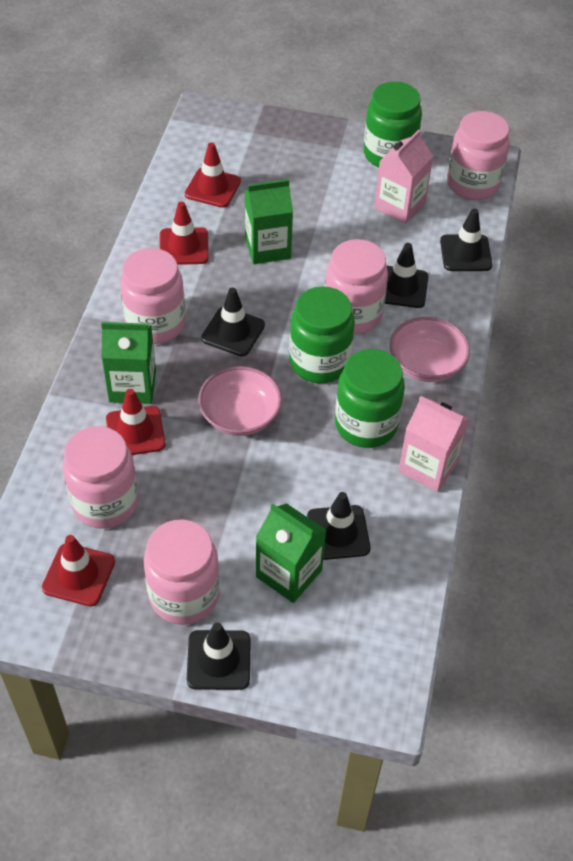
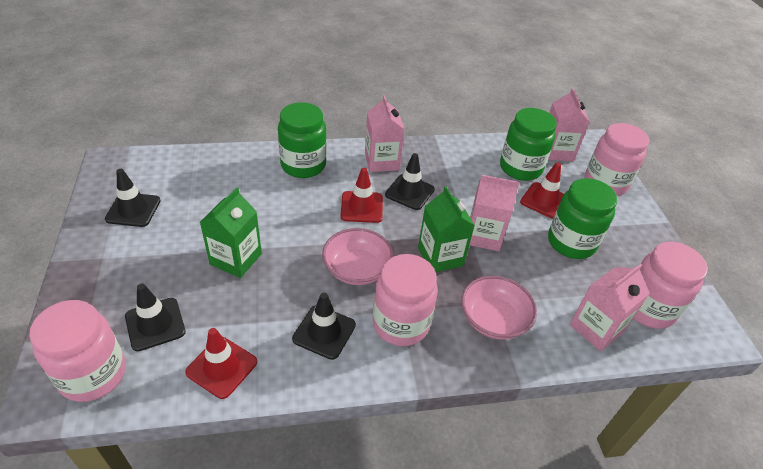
black traffic cone: [187,622,251,690] [201,287,265,357] [307,492,370,560] [385,243,428,308] [440,209,492,271] = 5 -> [105,169,161,227] [125,284,186,351] [292,293,356,360] [385,153,435,210] = 4
green carton: [101,322,156,404] [245,179,293,264] [256,503,326,603] = 3 -> [200,188,262,278] [418,186,475,272] = 2
pink carton: [374,130,433,224] [399,396,470,492] = 2 -> [365,95,405,172] [470,175,519,251] [548,88,590,161] [570,264,650,351] = 4
pink jar: [63,426,138,529] [120,248,185,344] [144,519,220,625] [325,239,388,334] [447,111,510,200] = 5 -> [29,300,126,402] [373,254,438,346] [585,123,649,196] [633,242,708,329] = 4
red traffic cone: [42,535,115,607] [106,389,166,455] [160,201,209,265] [185,143,241,208] = 4 -> [185,328,257,399] [341,168,383,223] [520,162,564,219] = 3

